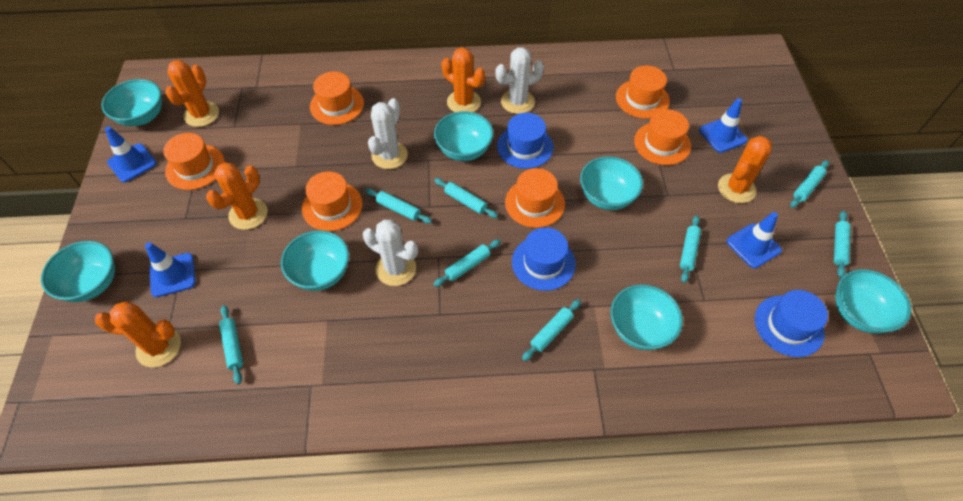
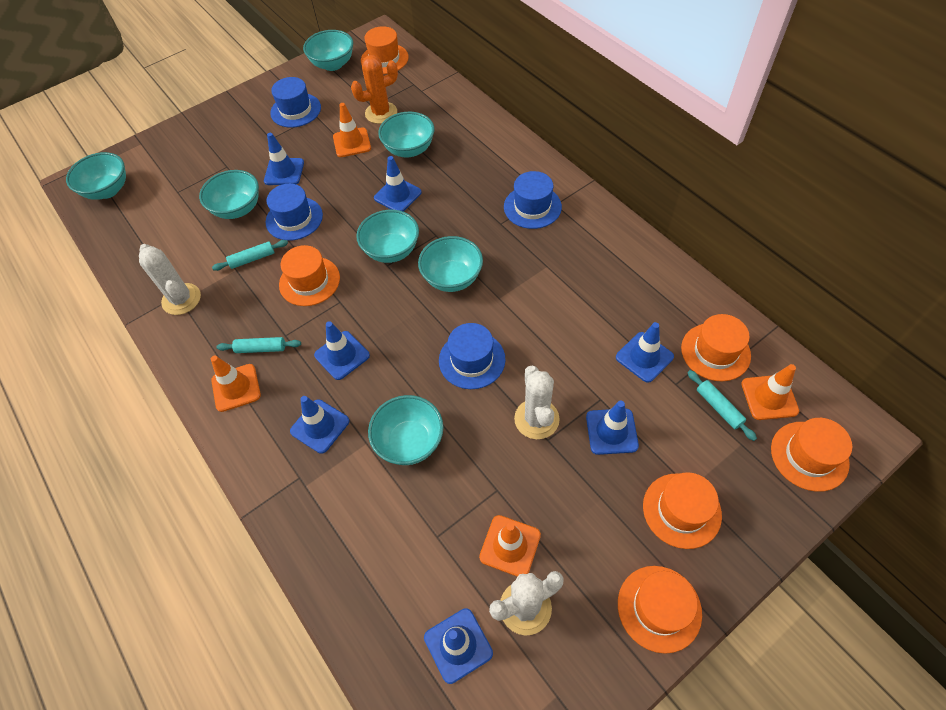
blue hat: [497,113,553,169] [512,227,576,291] [755,290,828,357] = 3 -> [266,184,323,241] [270,77,321,128] [439,323,506,389] [504,171,562,229] = 4
blue traffic cone: [105,127,157,182] [145,242,196,297] [699,98,747,153] [727,212,782,268] = 4 -> [264,133,304,185] [290,396,349,454] [314,321,370,380] [374,156,422,212] [424,608,493,684] [586,401,639,455] [616,322,674,383] = 7
orange cactus: [95,301,181,367] [165,60,219,127] [206,162,268,230] [442,47,485,112] [718,136,772,203] = 5 -> [351,55,398,124] = 1
orange traffic cone: none = 0 -> [211,356,261,412] [333,103,371,157] [479,515,541,577] [741,364,799,420] = 4
turquoise rolling pin: [219,305,243,384] [365,188,432,224] [433,239,501,287] [434,178,498,218] [522,299,581,361] [680,215,701,283] [790,160,829,208] [834,211,851,278] = 8 -> [212,240,288,271] [216,337,301,353] [687,370,757,441] = 3

